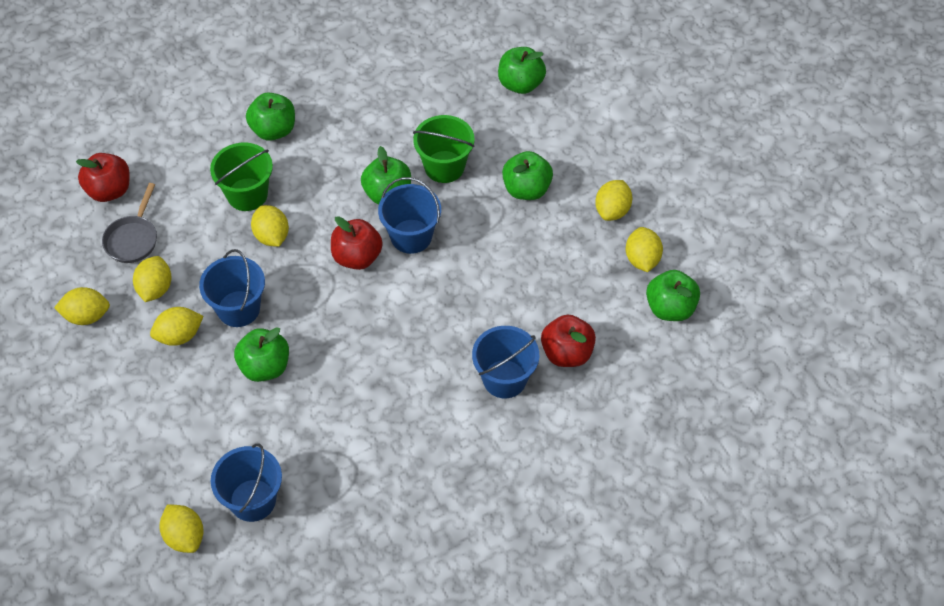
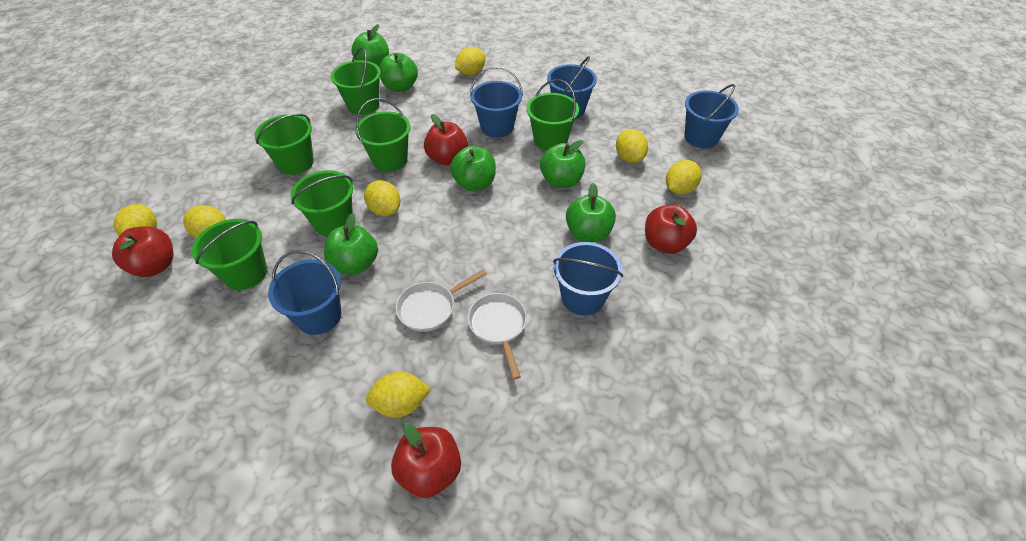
blue bucket: [199,249,265,327] [211,443,282,522] [378,177,441,254] [472,326,539,398] = 4 -> [268,250,341,335] [470,66,523,138] [547,56,597,119] [553,242,623,316] [685,84,739,148] = 5
green bucket: [210,143,273,211] [413,115,474,183] = 2 -> [192,219,267,290] [255,114,314,175] [291,170,353,237] [331,47,381,115] [355,98,411,171] [527,79,579,150] = 6
grey pan: [102,183,157,263] = 1 -> none = 0
red apple: [76,153,130,202] [331,216,383,270] [541,315,596,367] = 3 -> [112,226,173,277] [391,423,461,498] [424,114,468,166] [645,205,697,254] = 4
white pan: none = 0 -> [396,269,487,332] [468,293,527,379] = 2

